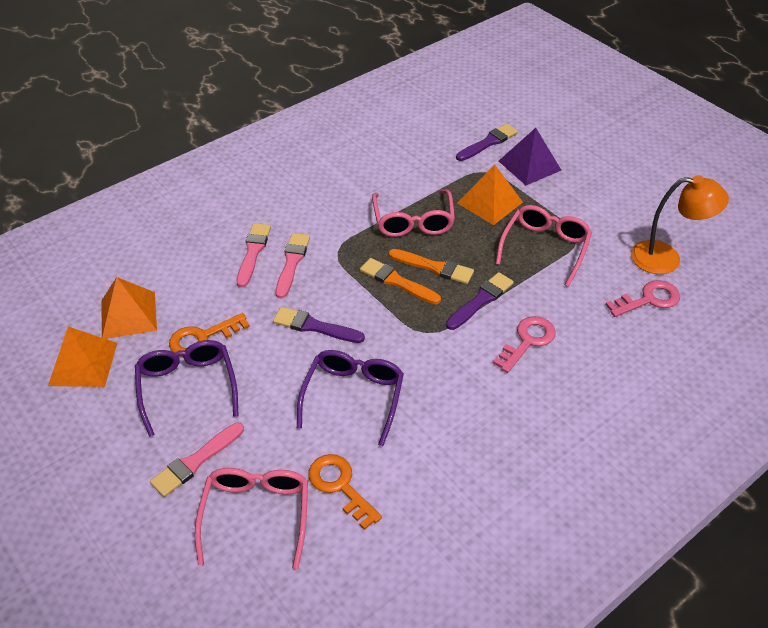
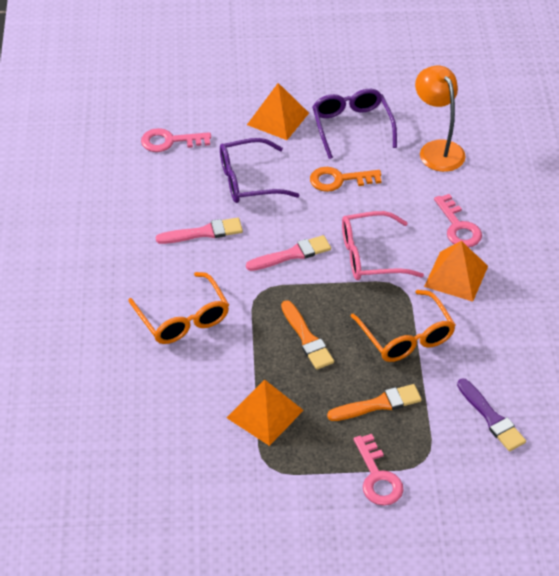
orange glasses: none = 0 -> [128,272,229,344] [351,290,456,362] = 2
orange key: [169,313,250,357] [308,454,382,530] = 2 -> [310,167,382,192] = 1
pink brush: [150,422,244,497] [237,223,271,287] [276,233,310,299] = 3 -> [156,218,243,244] [246,235,331,271] = 2
pink glasses: [195,468,308,569] [372,190,455,237] [496,205,592,287] = 3 -> [342,211,424,280] = 1
pink key: [493,316,556,373] [606,280,680,317] = 2 -> [141,128,211,152] [354,434,404,506] [434,194,482,247] = 3
purple brush: [273,307,365,343] [446,272,514,330] [456,124,518,161] = 3 -> [457,379,526,451] = 1
purple pyramid: [499,128,562,185] = 1 -> none = 0

